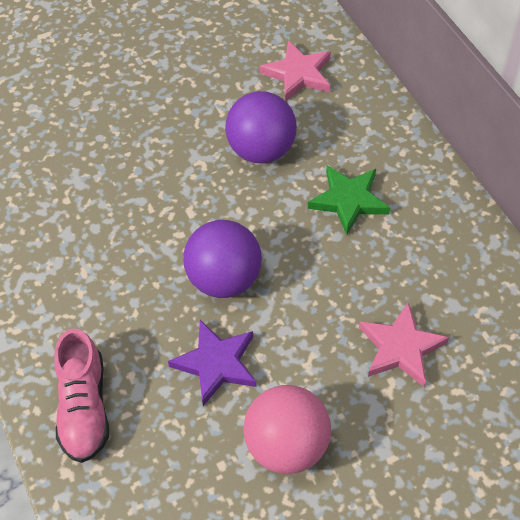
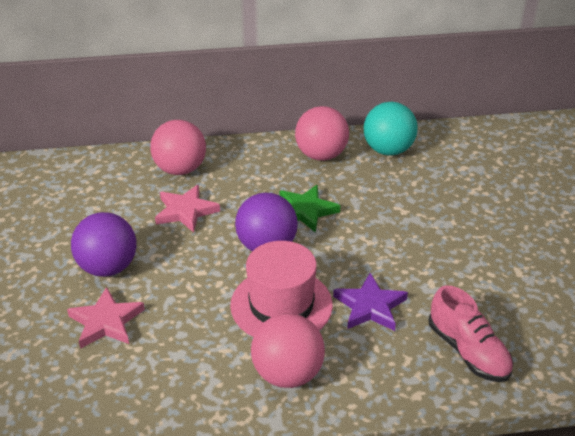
pink ball: [243,385,331,474] = 1 -> [150,120,206,175] [251,313,325,388] [295,106,349,161] = 3
pink hat: none = 0 -> [230,241,333,337] = 1
turquoise ball: none = 0 -> [364,101,418,156] = 1

